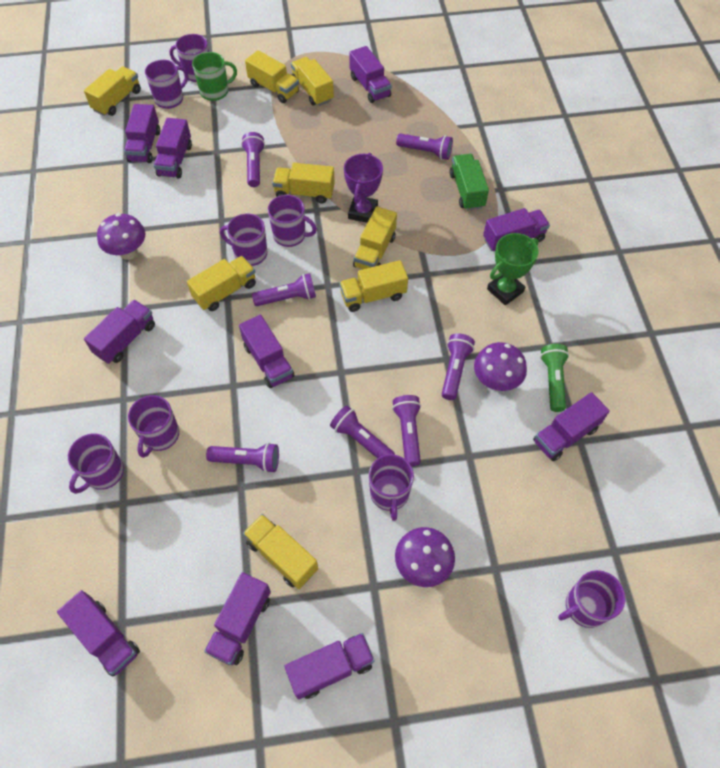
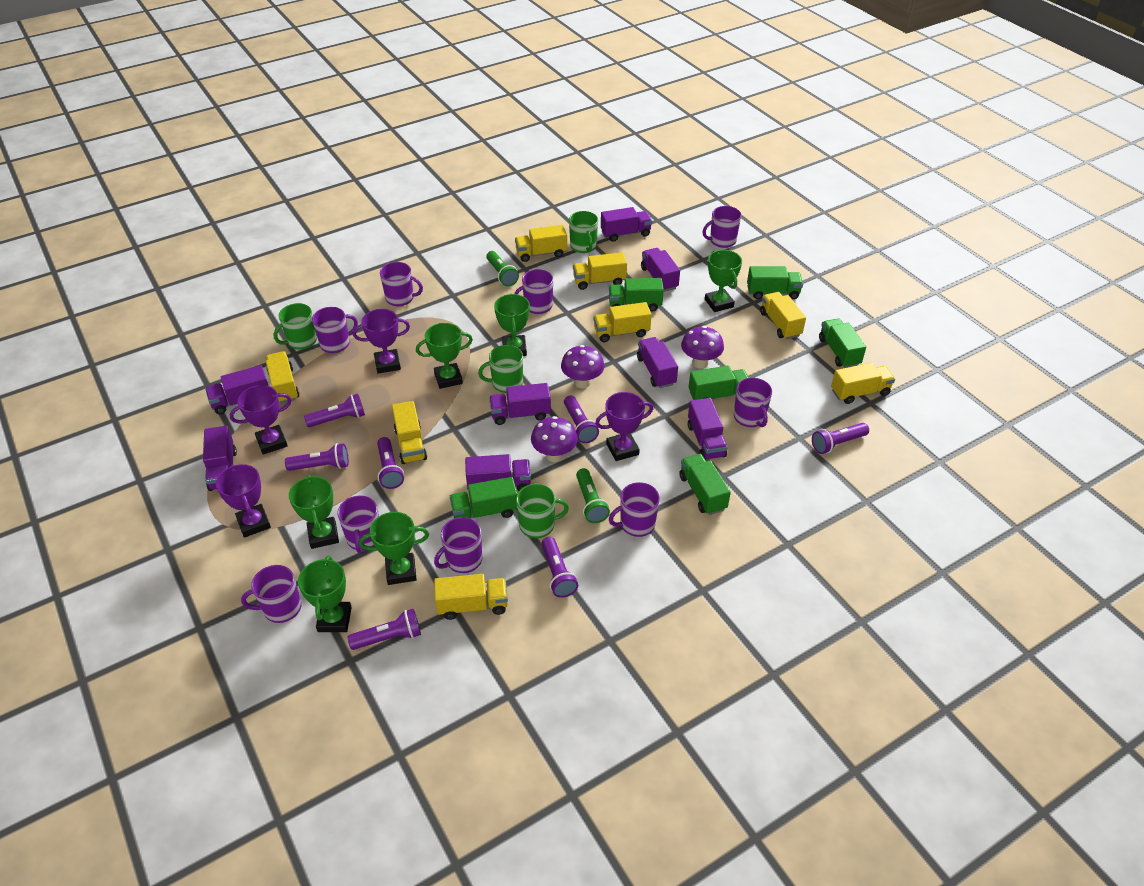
green flashlight: [540,344,569,412] = 1 -> [486,251,519,286] [576,468,610,523] = 2
green mug: [192,52,237,101] = 1 -> [274,303,317,350] [478,345,523,393] [516,484,569,538] [569,211,598,253] = 4
green trophy: [487,233,539,305] = 1 -> [289,475,339,549] [298,555,352,632] [359,512,429,585] [416,323,473,389] [494,294,530,356] [705,250,742,312] = 6
green truck: [450,154,489,210] = 1 -> [450,477,517,519] [609,278,664,311] [679,454,731,515] [689,365,749,400] [747,266,803,299] [819,318,866,368] = 6
purple mug: [68,433,124,494] [128,395,179,458] [145,60,188,109] [169,34,209,82] [220,214,267,266] [268,195,317,247] [369,454,414,521] [558,570,626,628] = 8 -> [241,565,302,623] [312,307,358,353] [337,495,379,554] [380,262,423,306] [434,517,482,573] [514,269,553,314] [609,482,660,537] [703,206,741,248] [734,378,772,427] = 9
purple trophy: [344,153,383,223] = 1 -> [216,464,271,538] [229,385,292,455] [353,309,410,374] [595,392,653,461] = 4
purple truck: [57,590,140,677] [84,300,155,364] [124,104,160,163] [154,118,192,179] [204,572,271,665] [239,315,294,388] [285,633,375,700] [349,46,392,103] [483,208,550,251] [533,392,610,461] = 10 -> [203,426,237,491] [205,365,268,414] [465,454,531,491] [489,383,551,425] [601,207,652,242] [637,337,678,388] [641,248,680,292] [688,398,728,460] = 8

